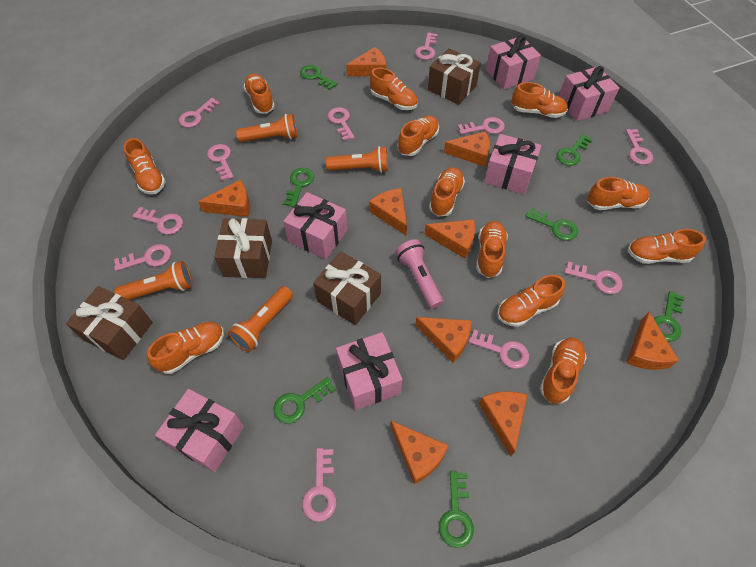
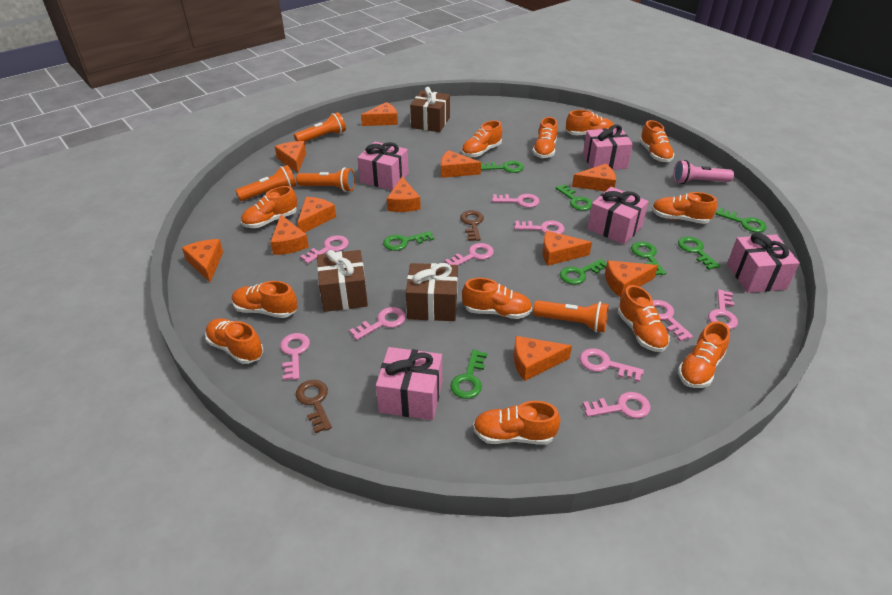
brown gift: [66,286,153,360] [214,218,272,278] [313,251,381,325] [428,48,481,105] = 4 -> [317,250,368,312] [406,263,458,321] [410,87,450,132] = 3
brown key: none = 0 -> [296,380,332,433] [460,210,484,241] = 2
green key: [274,377,336,424] [283,168,314,207] [300,65,338,90] [439,471,474,548] [525,207,578,241] [556,134,593,166] [654,291,684,342] = 7 -> [383,231,434,251] [450,350,487,399] [481,161,524,173] [556,184,593,211] [560,259,607,285] [631,241,666,276] [678,236,720,270] [715,208,767,233] = 8
orange cheese: [198,180,250,217] [346,47,386,76] [369,188,407,235] [391,421,449,484] [415,317,472,363] [424,219,475,259] [444,131,490,167] [479,391,528,456] [626,312,679,370] = 9 -> [182,239,223,282] [270,215,309,255] [275,141,306,173] [297,197,336,233] [361,102,398,126] [387,177,421,212] [441,150,481,178] [514,336,572,381] [542,231,592,266] [572,164,616,191] [605,260,658,298] = 11
pink gift: [155,389,244,472] [283,192,347,260] [336,332,402,410] [484,134,541,194] [486,35,541,90] [559,66,619,121] = 6 -> [357,141,409,190] [376,347,442,420] [583,125,633,170] [587,187,649,245] [727,233,800,293] = 5
pink key: [114,244,171,271] [133,207,183,235] [179,98,220,128] [207,144,234,181] [302,448,336,522] [327,107,355,141] [415,33,438,60] [458,117,505,134] [468,329,529,369] [564,261,623,294] [625,129,653,165] = 11 -> [280,333,310,380] [300,235,349,264] [349,307,406,340] [445,243,494,265] [492,194,539,208] [514,221,565,234] [580,348,644,382] [583,392,651,418] [653,300,693,342] [708,289,738,329] = 10

